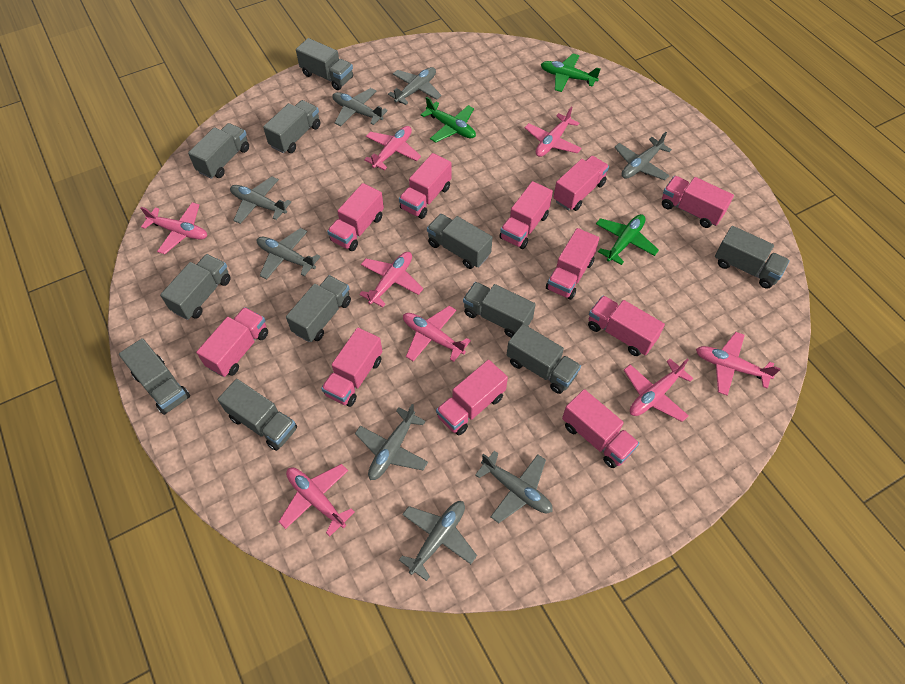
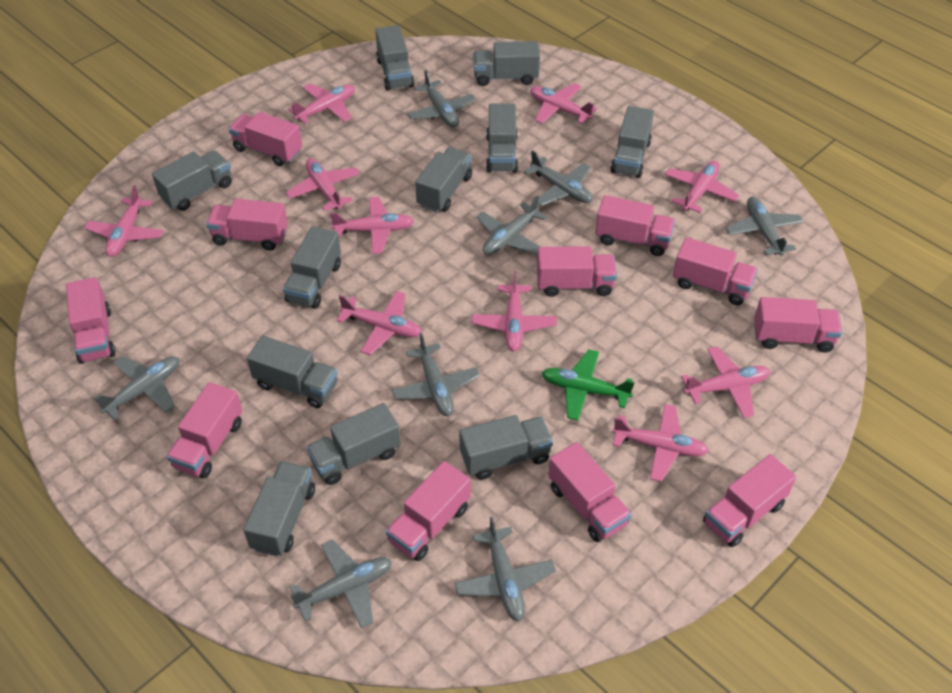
green plane: [421,97,476,143] [541,54,601,92] [596,214,659,265] = 3 -> [542,349,635,421] = 1
pink plane: [140,202,207,254] [279,464,355,536] [359,252,423,307] [364,126,421,170] [403,306,471,362] [525,106,582,157] [624,358,694,422] [696,332,781,396] = 8 -> [84,185,163,257] [286,158,360,211] [288,83,355,124] [330,197,414,254] [336,291,422,355] [472,271,557,352] [530,83,597,124] [612,404,709,482] [665,161,739,213] [681,347,770,418] = 10

